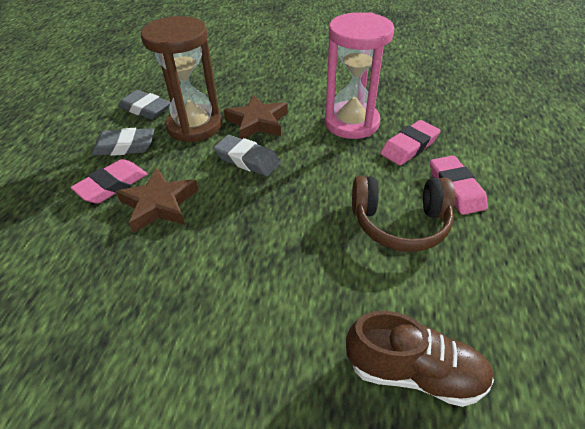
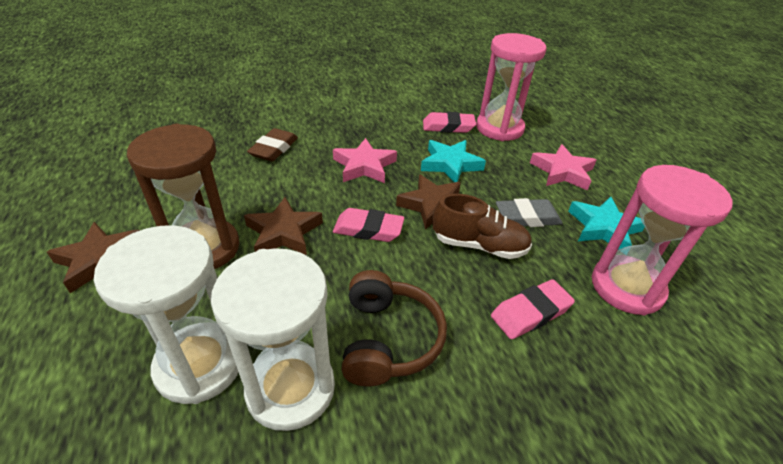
brown eraser: none = 0 -> [247,128,298,161] = 1
brown star: [116,168,198,233] [224,94,288,139] = 2 -> [47,222,140,293] [244,197,323,255] [396,174,461,230] = 3
grey eraser: [91,128,154,156] [118,90,171,119] [214,135,281,177] = 3 -> [496,198,563,227] = 1
pink hourglass: [325,12,394,139] = 1 -> [476,33,546,141] [592,165,733,315] = 2
pink star: none = 0 -> [333,138,397,183] [530,144,596,191] = 2
turquoise star: none = 0 -> [421,140,486,182] [568,197,645,250] = 2
white hourglass: none = 0 -> [94,225,239,404] [211,248,335,431] = 2

